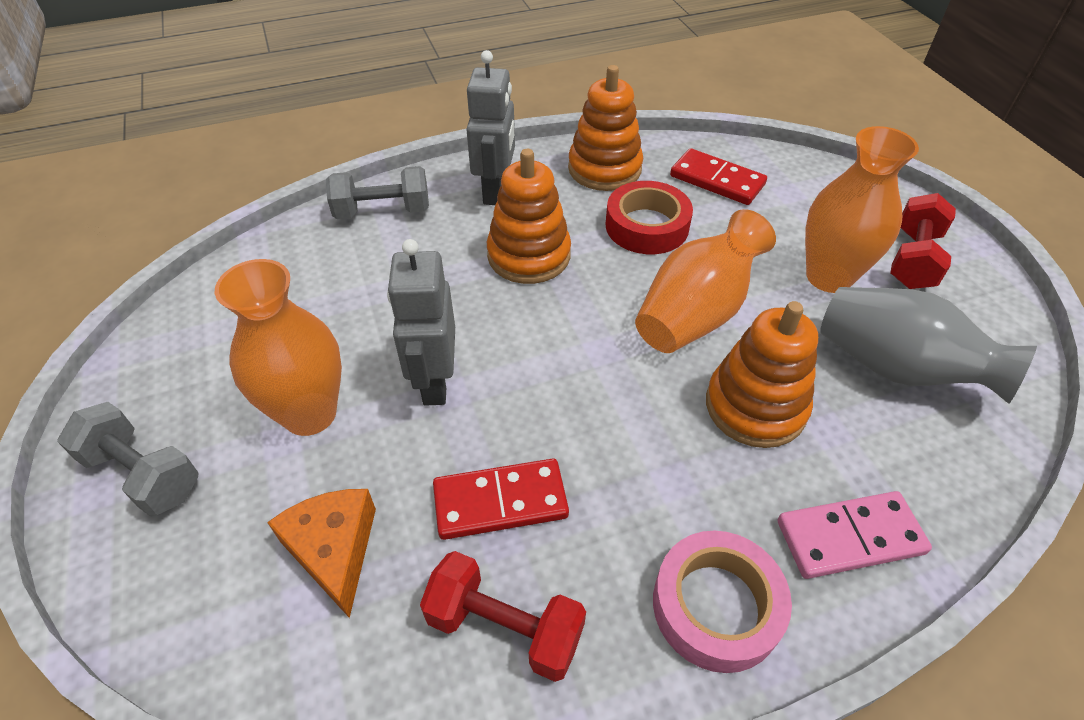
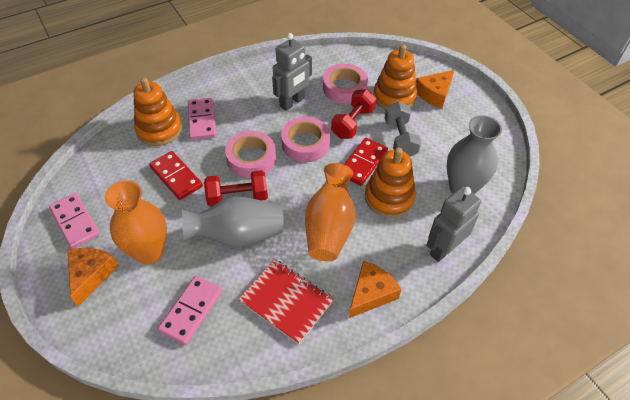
grey dumbbell: [57,402,199,517] [326,166,429,219] = 2 -> [385,102,421,156] = 1
grey vase: [820,287,1037,404] = 1 -> [182,196,284,248] [447,115,502,194] = 2
orange cheese: [267,489,376,618] = 1 -> [68,248,119,306] [349,261,402,318] [416,70,454,109] = 3
orange vase: [215,259,342,436] [635,209,776,353] [805,126,919,293] = 3 -> [105,180,167,264] [305,163,355,261] = 2
pink domino: [778,491,932,579] = 1 -> [49,193,100,249] [158,276,222,345] [188,98,216,140] = 3
pink tape: [653,531,792,673] = 1 -> [225,131,276,178] [281,117,330,162] [323,64,368,104] = 3
red notebook: none = 0 -> [239,259,334,344] = 1
red tape: [606,181,693,254] = 1 -> none = 0

